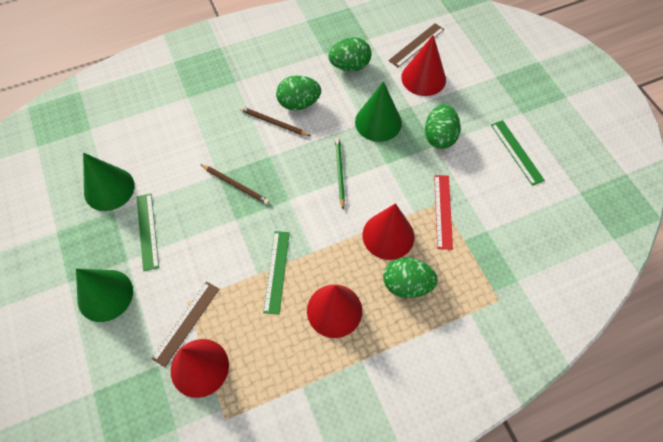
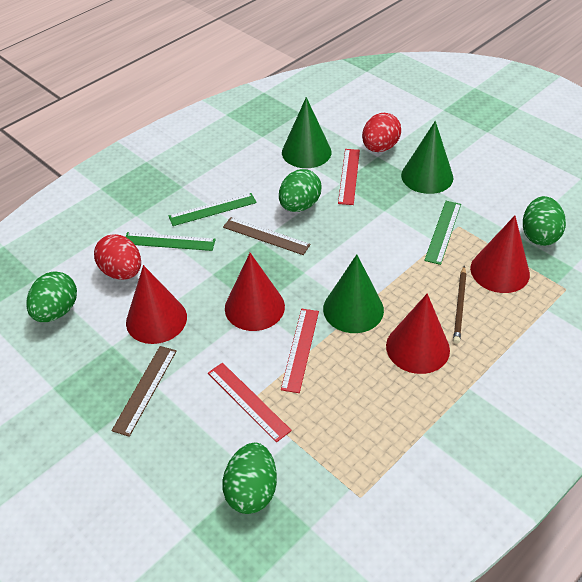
brown pencil: [200,164,270,205] [240,106,310,136] = 2 -> [453,266,466,344] = 1
green pencil: [335,137,345,209] = 1 -> none = 0
red egg: none = 0 -> [94,234,141,280] [362,113,401,152] = 2
red ruler: [434,175,453,250] = 1 -> [208,363,292,442] [281,309,319,393] [338,149,360,205] = 3

